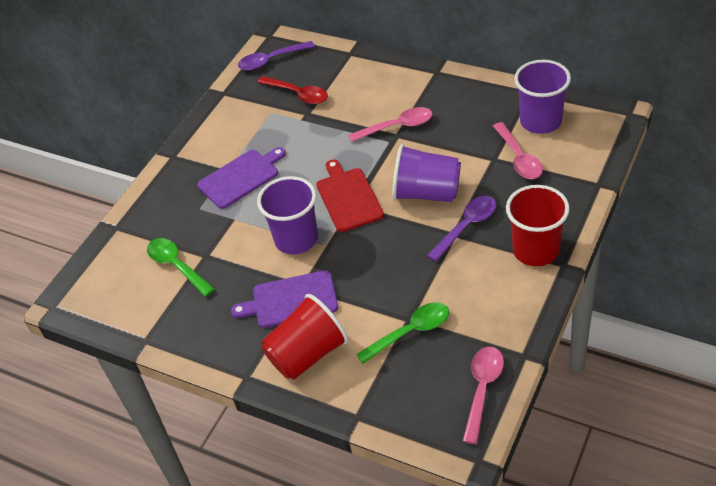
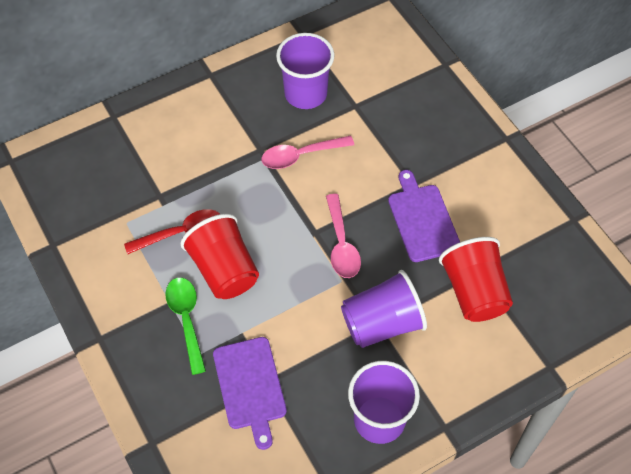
green spoon: [147,238,214,297] [356,303,449,364] = 2 -> [165,278,206,375] = 1
pink spoon: [348,107,433,142] [463,347,504,444] [493,122,543,179] = 3 -> [261,136,354,169] [326,194,361,278] = 2
purple spoon: [238,41,315,70] [427,196,496,262] = 2 -> none = 0
red cutting board: [316,160,384,232] = 1 -> none = 0

